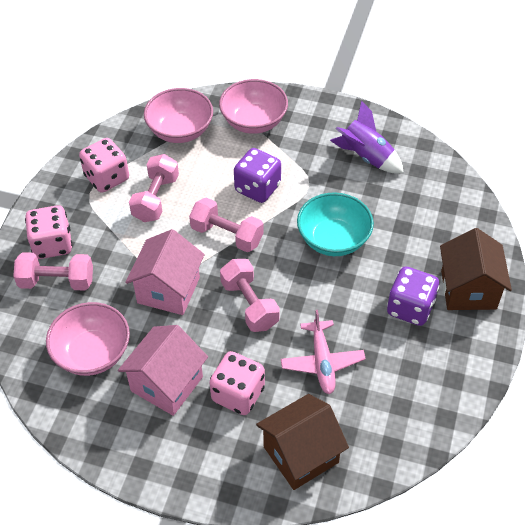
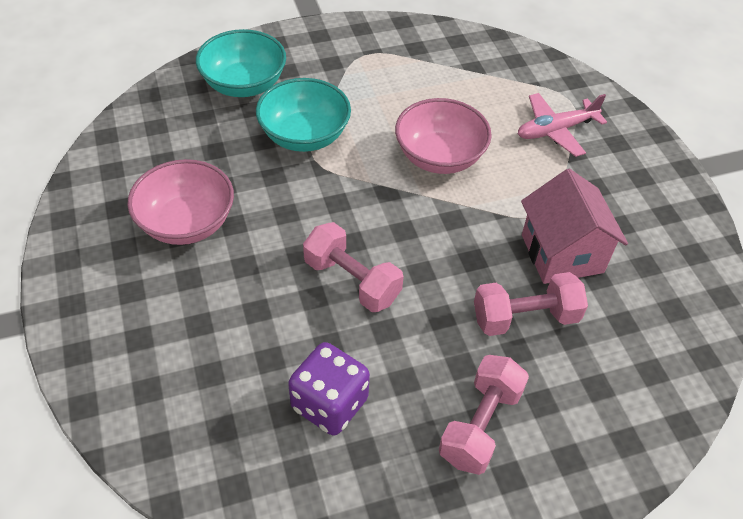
brown house: [256,394,349,490] [440,228,512,310] = 2 -> none = 0
pink bowl: [46,302,130,376] [144,88,213,143] [219,79,288,134] = 3 -> [127,159,234,245] [395,98,492,174] = 2
pink dice: [25,205,72,259] [79,138,129,193] [209,351,265,415] = 3 -> none = 0
pink dumbbell: [13,252,93,291] [129,154,179,222] [189,198,263,252] [220,259,280,332] = 4 -> [303,222,404,312] [439,355,529,475] [474,272,588,336] = 3
pink house: [118,325,208,416] [125,229,205,315] = 2 -> [521,169,628,284] = 1
purple dice: [234,148,281,203] [387,266,439,326] = 2 -> [288,342,370,436] = 1
purple rocket: [330,101,404,173] = 1 -> none = 0
turquoise bowl: [297,192,374,256] = 1 -> [196,29,286,97] [256,78,351,152] = 2

